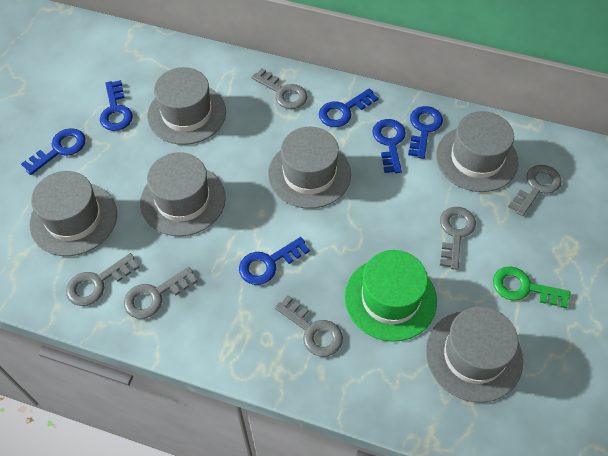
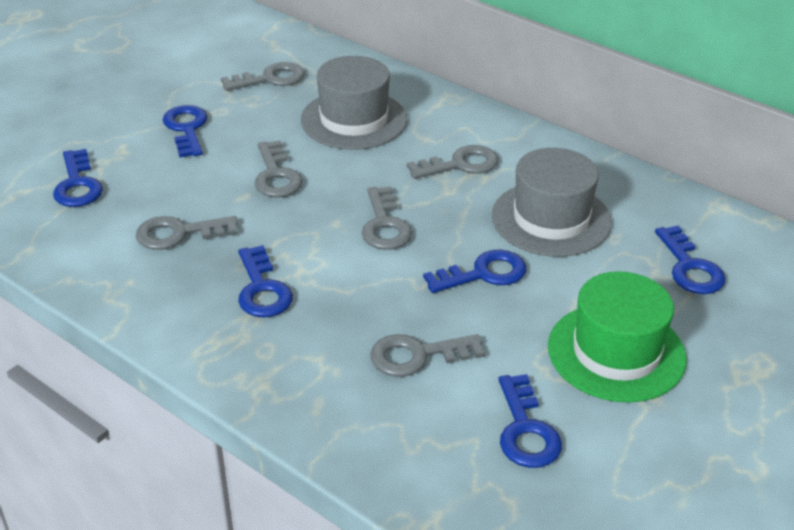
green key: [493,266,570,308] = 1 -> none = 0
grey hat: [29,171,117,256] [140,152,226,236] [147,67,226,145] [268,127,351,209] [426,306,523,403] [436,111,519,192] = 6 -> [301,56,407,150] [492,148,612,257] = 2

